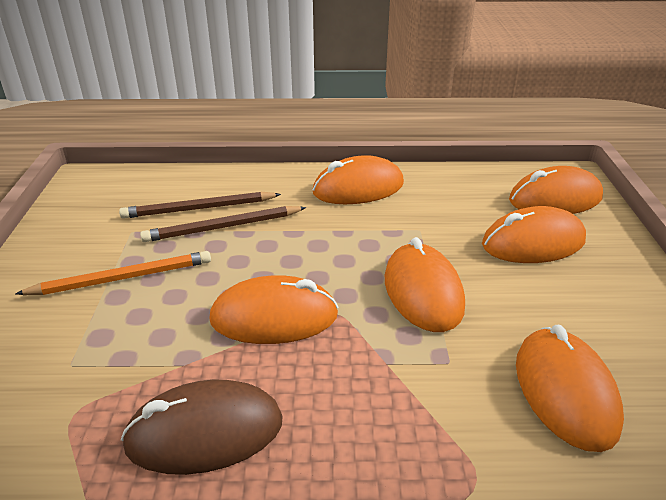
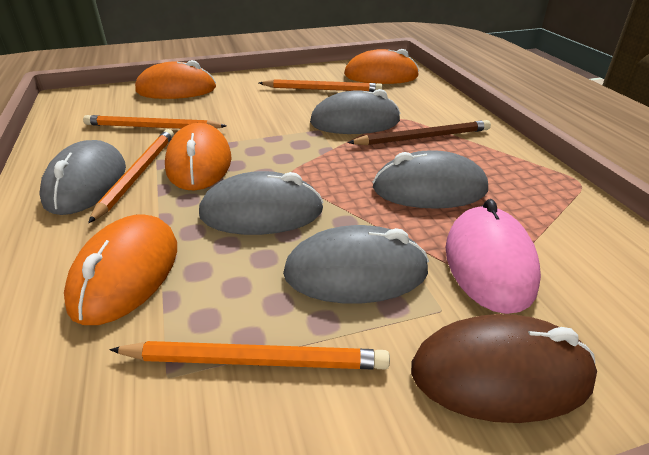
brown pencil: [119,192,281,219] [140,206,306,242] = 2 -> [348,120,491,145] = 1
grey mouse: none = 0 -> [39,140,126,215] [199,171,324,235] [283,225,429,303] [310,89,401,134] [372,150,488,209] = 5
orange mouse: [209,275,339,344] [313,155,404,204] [385,237,465,332] [482,206,586,263] [509,166,603,214] [516,325,624,452] = 6 -> [64,215,177,325] [135,60,216,99] [165,123,232,190] [344,49,419,84] = 4
orange pencil: [15,251,211,295] = 1 -> [83,115,227,129] [88,129,174,223] [110,341,390,370] [259,79,383,92] = 4
pink mouse: none = 0 -> [446,199,541,314] = 1

